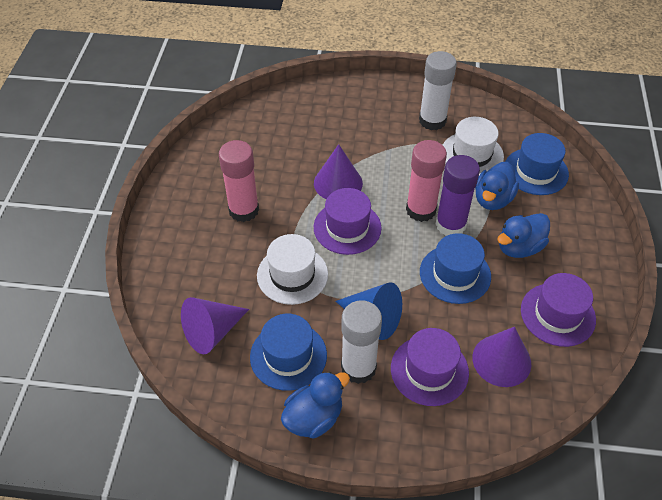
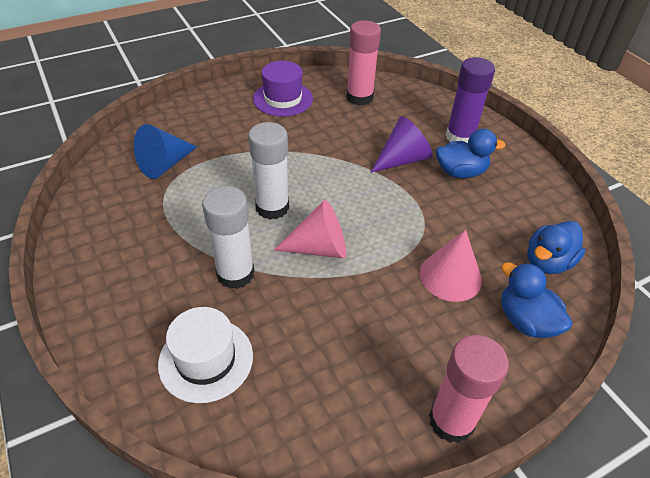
blue hat: [250,314,327,391] [420,233,491,304] [505,133,569,195] = 3 -> none = 0
pink cone: none = 0 -> [274,200,346,258] [420,230,482,302] = 2
purple cone: [181,297,249,355] [314,144,363,199] [472,327,531,387] = 3 -> [371,116,433,173] = 1
purple hat: [314,188,382,255] [391,328,469,406] [521,273,596,347] = 3 -> [253,61,313,117] = 1
white hat: [257,234,328,305] [443,117,504,175] = 2 -> [158,307,253,403] = 1

